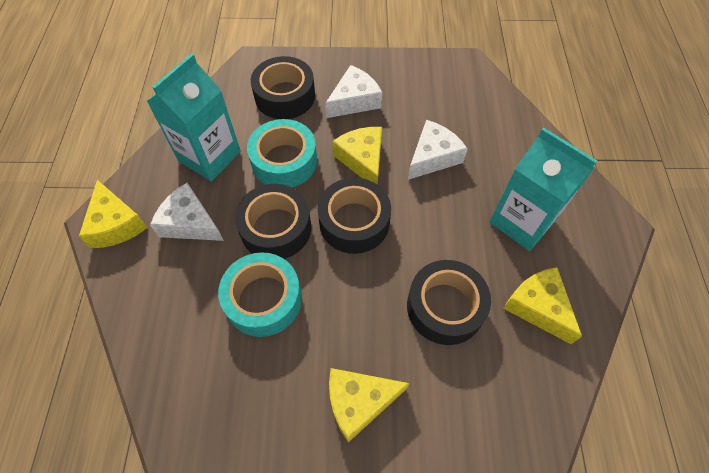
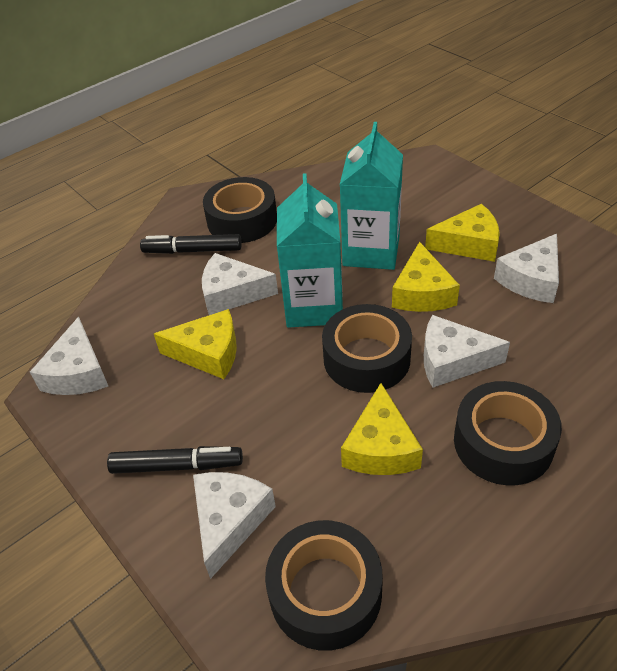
black marker: none = 0 -> [107,446,243,474] [140,234,242,254] = 2
turquoise tape: [218,252,302,337] [247,119,317,187] = 2 -> none = 0
white cheese: [150,183,224,241] [325,65,382,118] [408,120,467,180] = 3 -> [30,317,108,395] [193,472,276,579] [202,253,278,315] [424,315,510,388] [494,234,559,303] = 5

